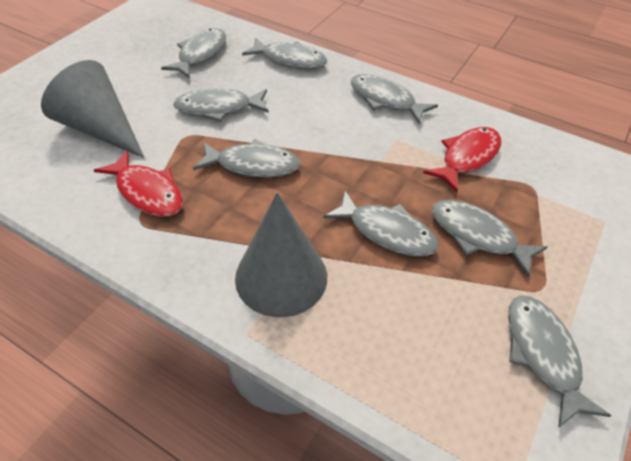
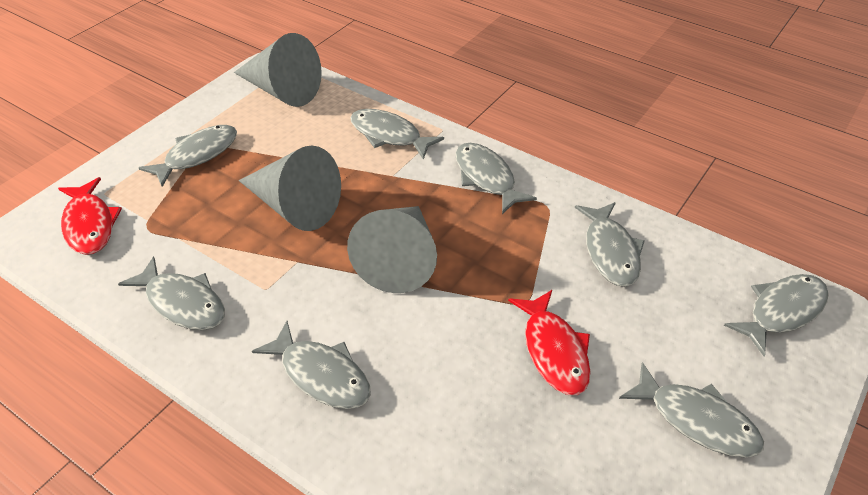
grey cone: [41,60,144,158] [235,192,327,317] = 2 -> [234,33,322,107] [239,145,341,231] [347,206,437,293] = 3

